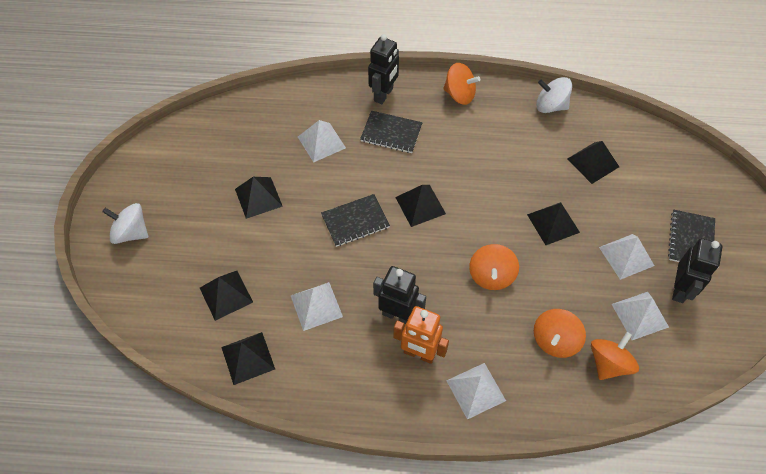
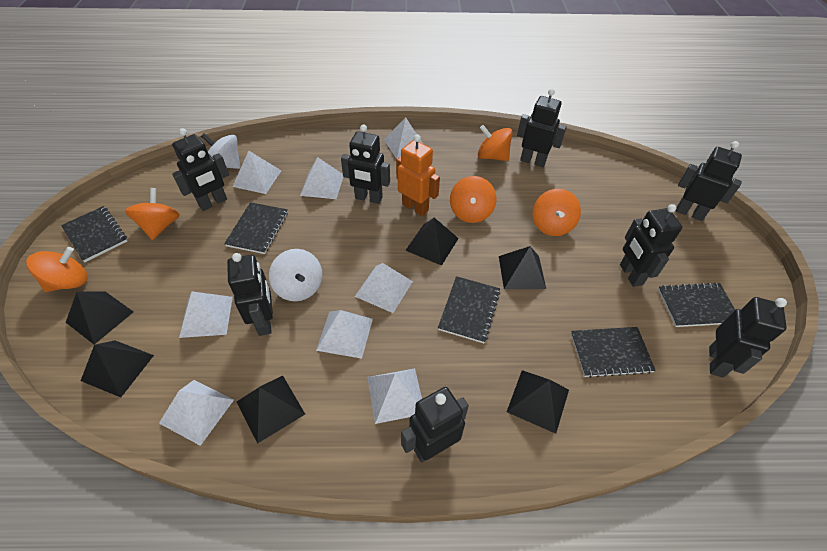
black notebook: [321,194,390,247] [360,111,422,153] [668,210,715,262] = 3 -> [61,206,127,262] [224,202,288,254] [438,276,500,343] [571,327,656,378] [658,282,735,327] = 5
black robot: [368,34,399,104] [373,266,426,324] [672,238,723,303] = 3 -> [172,128,229,211] [227,253,273,336] [341,124,390,204] [401,387,469,463] [517,89,567,167] [620,204,682,287] [676,141,742,221] [709,297,787,377] = 8
orange spinning top: [443,63,480,105] [469,244,519,290] [534,309,586,358] [591,332,639,380] = 4 -> [26,247,88,292] [125,188,180,240] [450,176,497,223] [478,125,513,161] [533,189,581,236] = 5
white pyramid: [291,282,343,331] [298,120,346,163] [446,363,506,420] [599,234,654,280] [612,292,669,340] = 5 -> [159,380,234,446] [179,292,233,338] [232,151,282,194] [300,157,343,199] [316,310,373,359] [355,263,413,313] [367,368,422,424] [384,117,423,159] = 8

